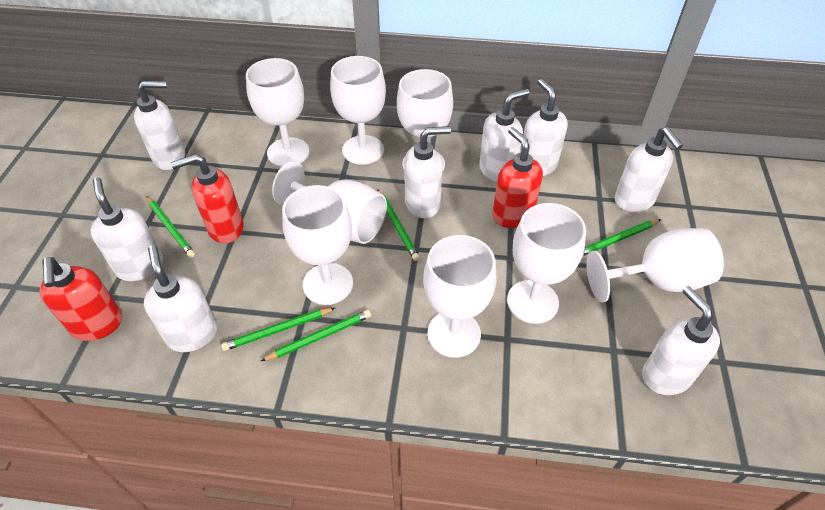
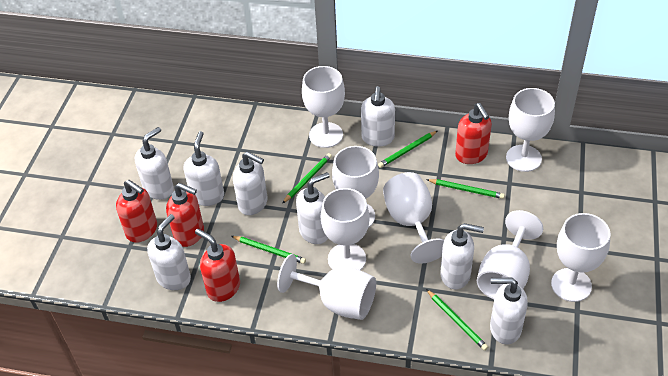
red soap dispenser: [39,257,122,341] [171,154,244,244] [492,127,543,228] = 3 -> [116,180,157,243] [166,183,204,247] [195,229,240,302] [455,103,492,164] = 4

